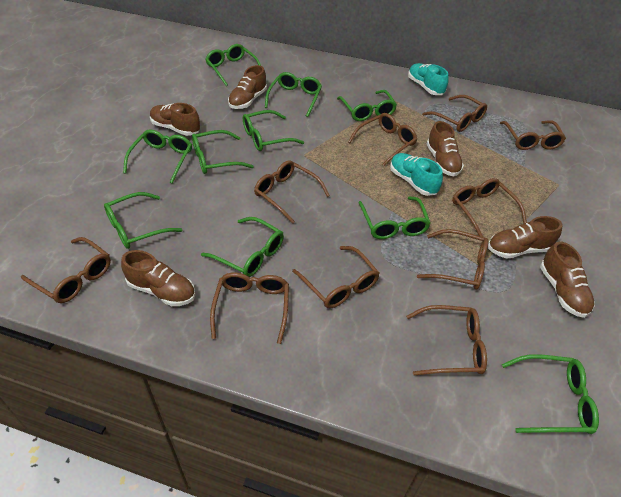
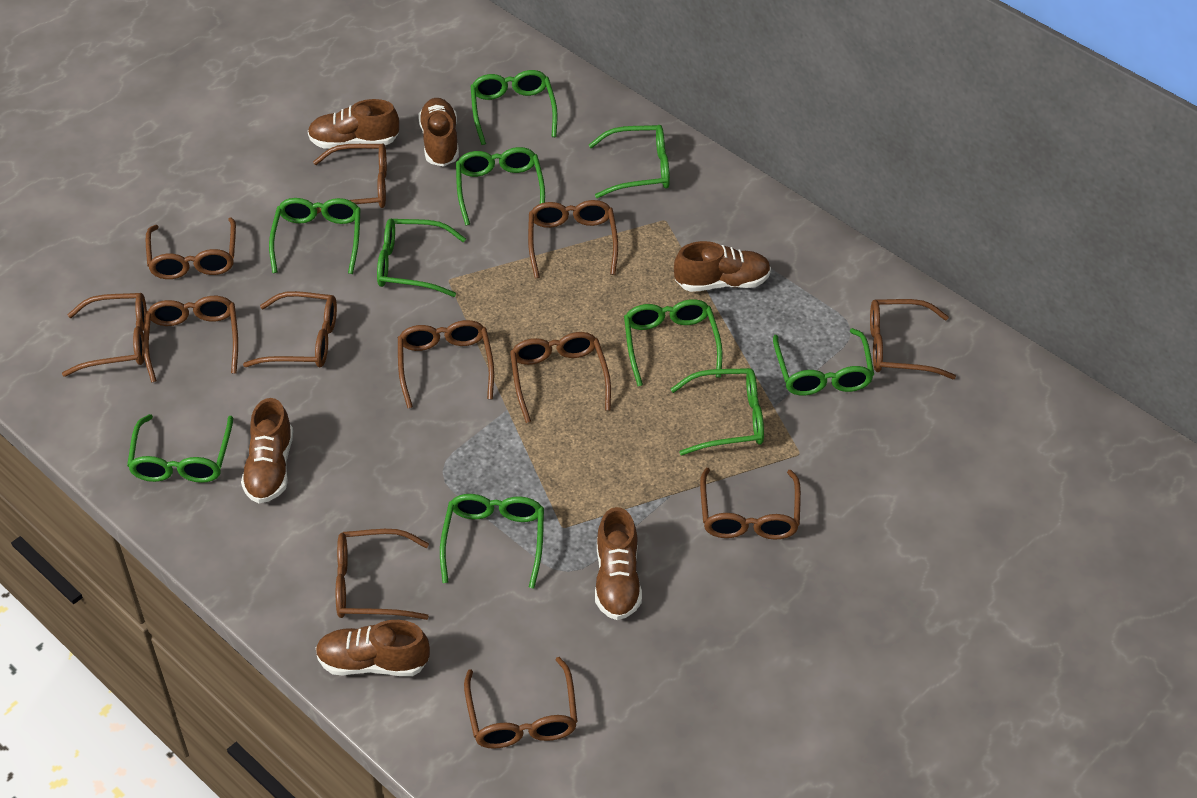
brown glasses: [21,237,111,303] [210,272,289,344] [254,160,330,224] [292,246,379,308] [348,113,417,166] [406,305,487,376] [417,229,488,290] [422,95,487,132] [452,178,527,237] [500,120,566,150] = 10 -> [62,293,147,377] [143,296,238,383] [146,217,236,279] [243,291,337,368] [313,143,387,214] [336,529,429,620] [398,320,494,408] [464,657,578,749] [510,332,611,423] [528,200,618,278] [700,468,801,540] [870,299,956,379] = 12
turquoise shoe: [390,153,443,196] [408,63,449,95] = 2 -> none = 0

